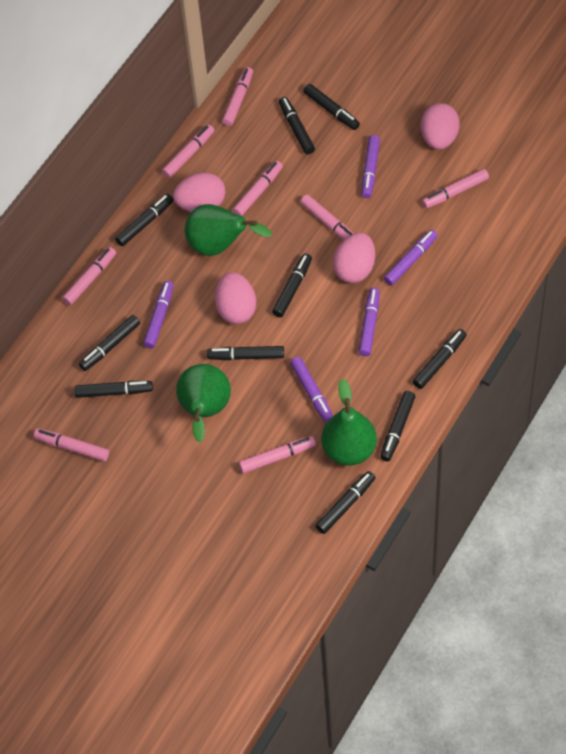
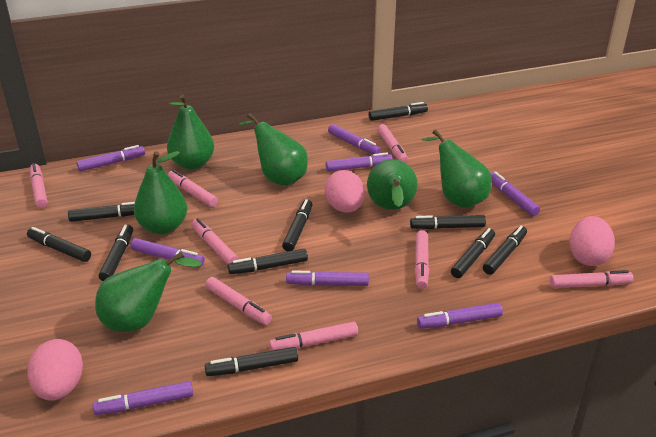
green pear: [176,364,231,443] [185,204,272,256] [321,378,377,466] = 3 -> [95,251,202,332] [134,151,187,234] [167,94,214,170] [238,113,308,186] [367,159,418,210] [421,129,492,208] = 6
pink egg: [173,172,225,212] [215,272,256,324] [333,233,375,283] [421,103,460,150] = 4 -> [27,339,83,400] [325,170,365,213] [570,216,615,266] = 3
purple marker: [143,281,174,348] [290,357,333,423] [359,287,380,356] [362,135,380,198] [384,230,438,286] = 5 -> [76,145,145,172] [93,381,193,415] [131,238,205,267] [286,270,369,286] [325,153,393,172] [328,124,381,154] [417,303,503,329] [491,171,540,216] = 8

